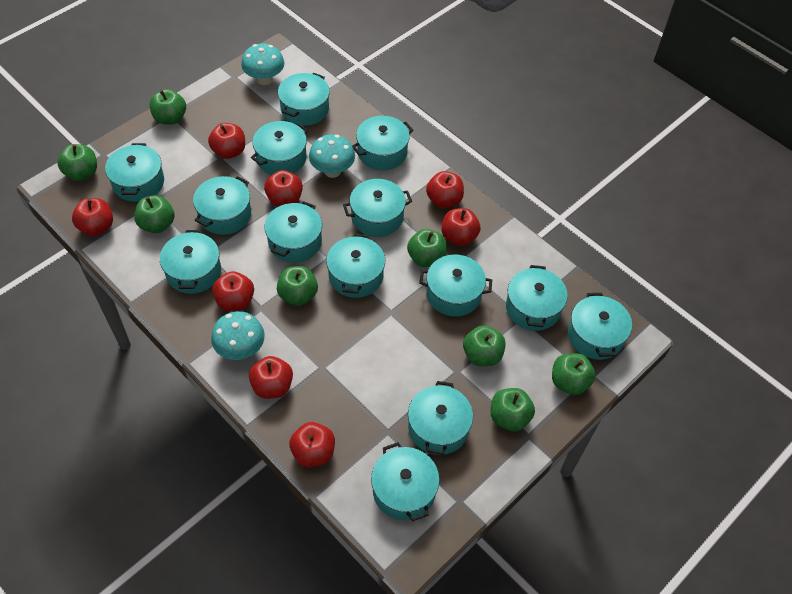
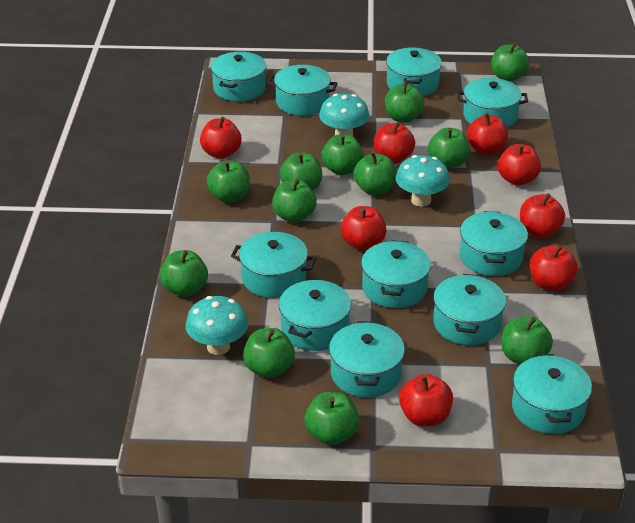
green apple: [57,144,97,181] [134,195,175,233] [149,89,186,125] [277,266,318,306] [407,229,447,267] [463,325,505,366] [491,388,535,431] [552,353,596,395] = 8 -> [160,250,208,297] [207,160,250,203] [243,328,295,378] [272,179,317,223] [279,152,322,191] [304,392,359,445] [321,134,364,175] [354,152,396,195] [385,81,424,123] [428,128,470,169] [491,42,529,82] [501,316,553,364] = 12
turquoise pot: [105,143,164,202] [160,230,221,294] [193,176,251,235] [251,121,308,175] [265,201,322,263] [278,73,330,126] [326,234,385,298] [343,179,412,237] [352,116,413,170] [371,442,440,521] [408,381,473,455] [419,254,492,317] [506,265,568,331] [568,293,632,360] = 14 -> [211,52,267,101] [231,232,316,298] [267,65,338,116] [279,279,351,351] [329,321,405,398] [361,240,431,308] [386,48,442,96] [433,274,506,345] [457,78,528,128] [460,211,528,276] [512,354,592,434] = 11

